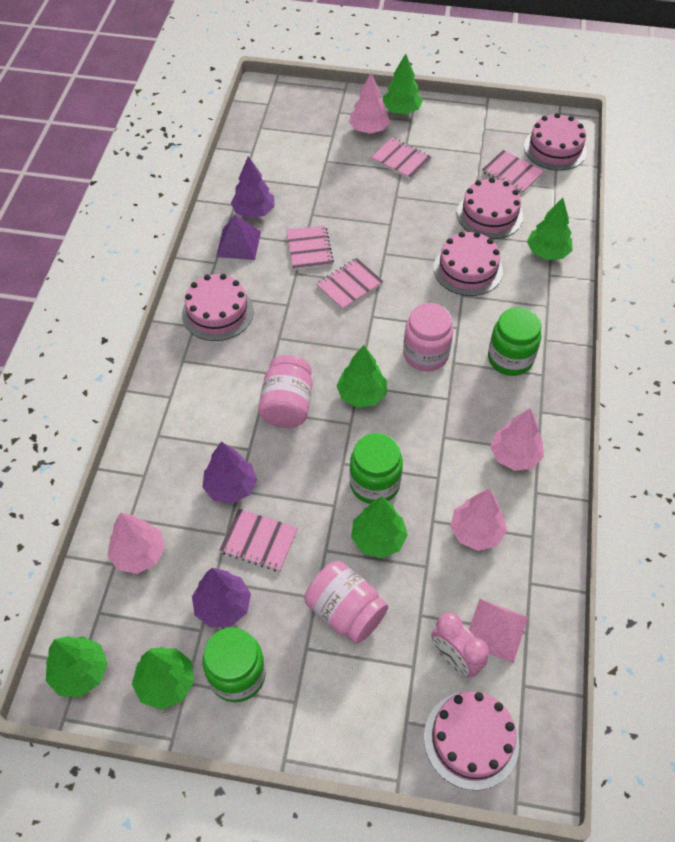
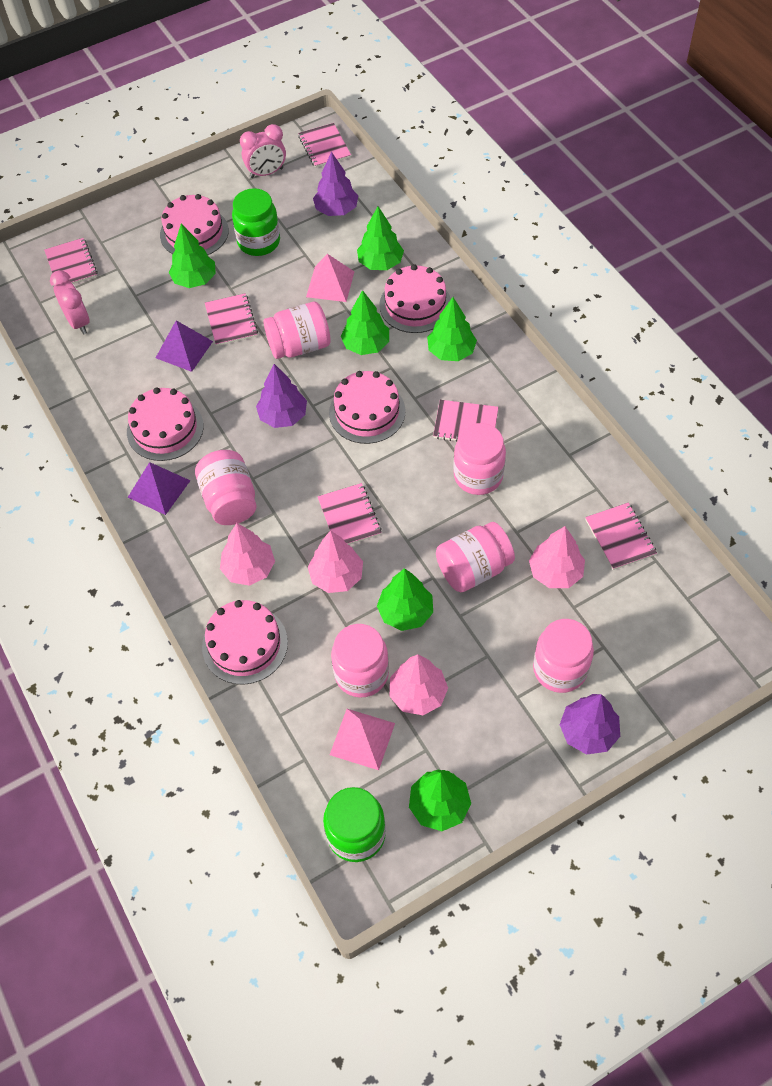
green jar: [203,627,266,702] [349,433,403,504] [488,307,541,376] = 3 -> [232,188,280,256] [323,787,386,862] = 2
pink clock: [431,612,489,678] = 1 -> [50,270,90,334] [240,124,286,178] = 2
pink jar: [258,355,312,428] [305,561,388,644] [403,303,453,371] = 3 -> [195,450,257,525] [264,302,331,359] [331,624,389,698] [436,522,515,592] [453,423,506,495] [533,619,594,693] = 6
pink notebook: [219,509,298,572] [286,226,334,270] [316,258,384,310] [371,138,432,180] [482,150,544,194] = 5 -> [44,238,98,284] [205,293,258,346] [298,123,351,168] [317,483,382,545] [433,400,499,442] [585,503,657,570] = 6
pink pyramid: [469,599,528,663] = 1 -> [306,254,355,302] [330,709,395,770] = 2
purple pyramid: [216,215,261,260] = 1 -> [128,462,191,515] [156,320,213,372] = 2

